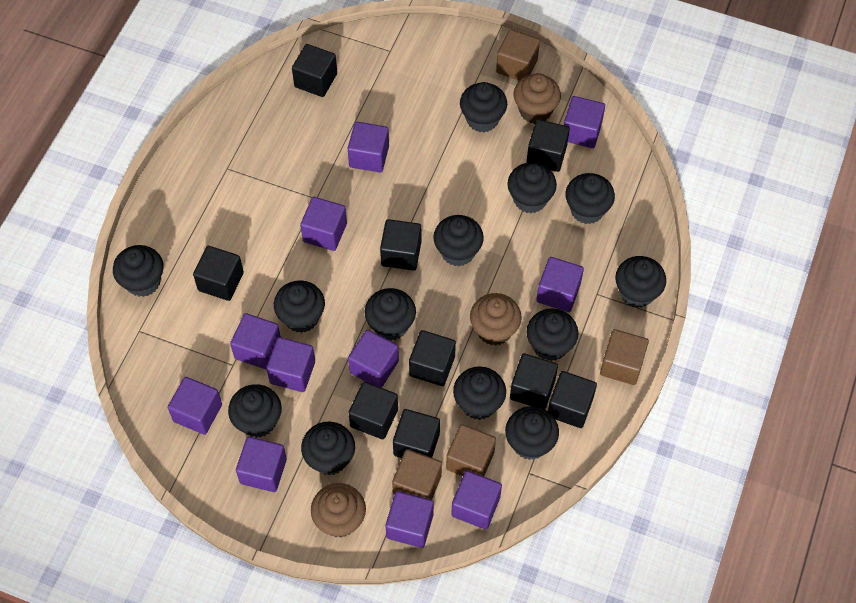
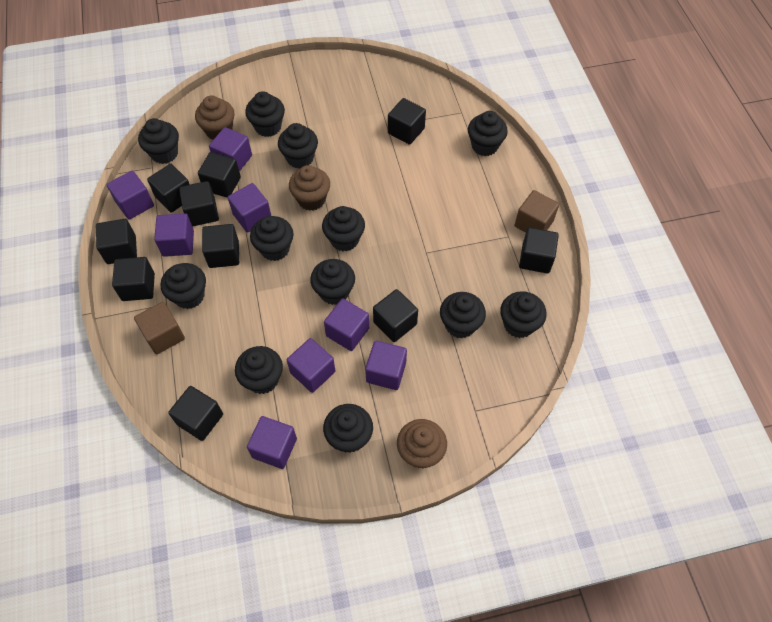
black cube: [193,246,244,301] [292,44,337,97] [348,382,398,439] [380,219,421,271] [393,409,440,458] [409,330,456,386] [510,353,558,409] [527,120,570,172] [548,371,597,428] = 9 -> [96,219,137,264] [112,257,155,301] [147,164,190,213] [168,386,223,441] [179,181,219,227] [198,152,241,198] [202,224,239,268] [373,289,418,342] [388,98,426,145] [519,227,559,274] = 10
black cupcake: [113,245,164,297] [228,384,282,438] [274,280,325,333] [301,422,355,476] [365,288,416,341] [433,215,484,266] [453,366,506,420] [460,82,507,133] [505,406,559,460] [507,162,557,213] [526,308,578,361] [566,173,615,224] [615,256,666,308] = 13 -> [138,118,179,164] [161,263,206,309] [235,346,283,394] [245,91,285,137] [250,216,294,261] [278,123,318,169] [310,259,355,305] [322,206,365,251] [323,404,373,453] [440,292,486,339] [468,111,508,156] [500,291,547,338] = 12
brown cube: [392,449,442,500] [446,424,496,476] [496,30,540,81] [600,329,649,385] = 4 -> [134,302,185,354] [515,190,559,233] = 2
purple cube: [168,377,222,435] [230,313,281,369] [236,437,287,492] [266,337,315,392] [300,197,347,251] [348,122,389,173] [348,330,399,388] [386,491,434,548] [451,471,502,529] [536,257,584,312] [564,96,605,148] = 11 -> [107,171,154,220] [154,213,194,257] [209,127,252,172] [228,183,271,232] [247,416,297,469] [287,338,335,393] [324,299,369,351] [365,340,407,390] = 8

